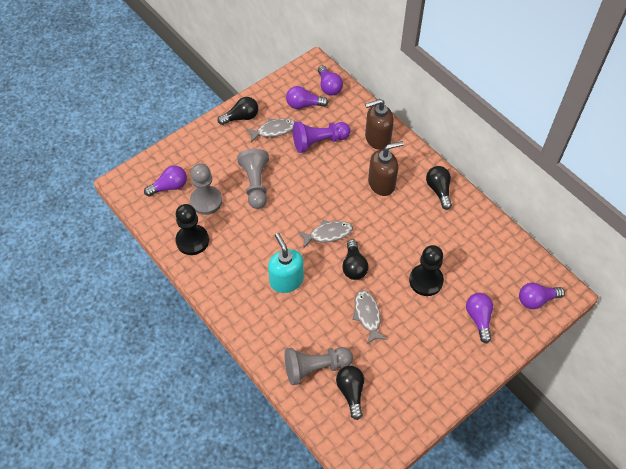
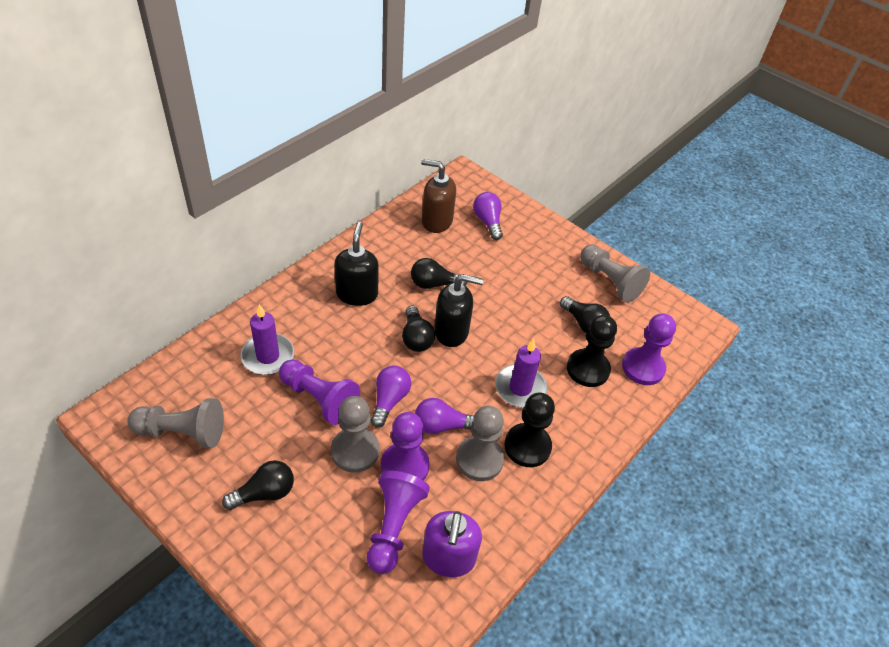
black soap dispenser: none = 0 -> [334,222,379,306] [434,274,484,347] = 2
brown soap dispenser: [365,99,394,150] [368,141,404,196] = 2 -> [421,159,456,233] = 1
grey fish: [246,118,295,142] [298,220,353,248] [352,290,387,344] = 3 -> none = 0
grey pawn: [190,163,222,215] [237,149,269,209] [285,347,353,385] = 3 -> [128,398,224,448] [331,396,379,473] [456,406,504,481] [580,245,650,303] = 4
purple candle: none = 0 -> [241,304,294,375] [495,339,547,407] = 2
purple light bulb: [144,165,187,196] [286,86,328,109] [318,65,343,96] [466,293,493,343] [519,283,565,309] = 5 -> [371,365,411,428] [415,398,474,434] [473,192,503,240] = 3
purple pawn: [293,121,351,153] = 1 -> [279,359,360,425] [367,471,430,574] [381,412,430,481] [622,313,676,385] = 4
purple soap dispenser: none = 0 -> [422,511,482,577] = 1
turquoise soap dispenser: [268,233,304,293] = 1 -> none = 0

